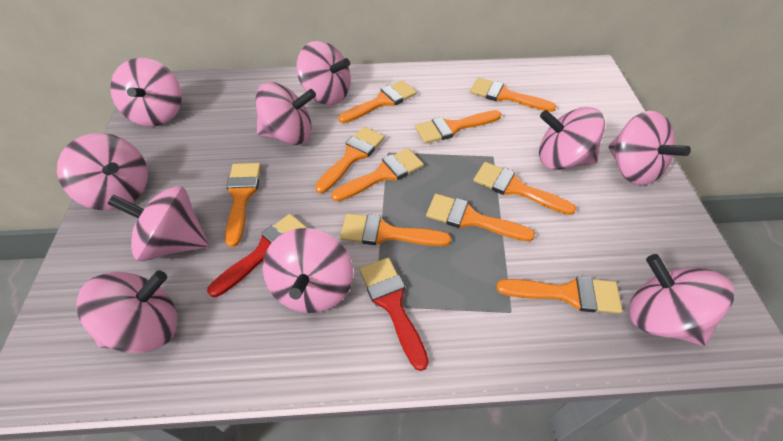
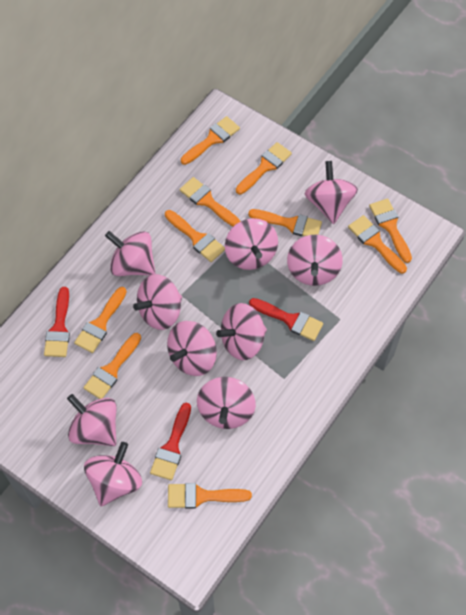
red brush: [207,214,307,297] [359,258,429,371] = 2 -> [44,287,70,357] [150,403,191,480] [249,298,323,341] = 3

